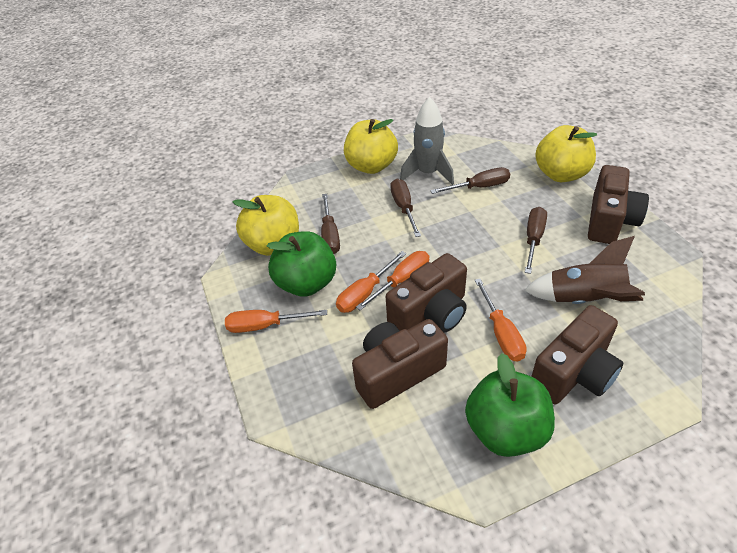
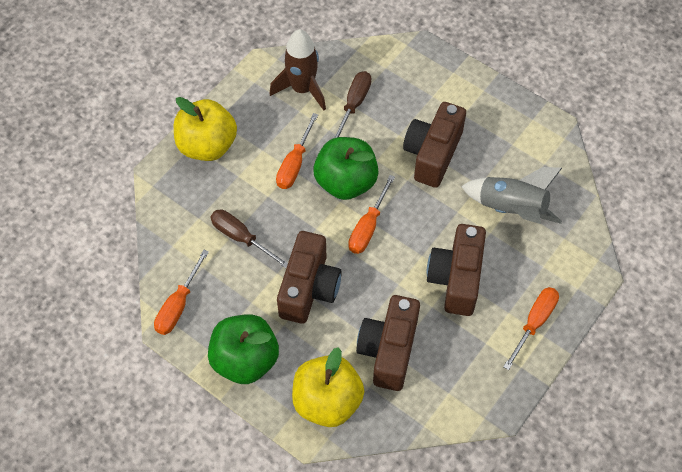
brown screwdriver: [321,194,340,254] [390,179,421,237] [430,167,510,194] [525,207,547,274] = 4 -> [210,209,288,268] [333,71,371,138] = 2
yellow apple: [233,195,299,256] [344,119,398,174] [535,125,597,182] = 3 -> [174,97,237,161] [292,347,364,427] = 2

